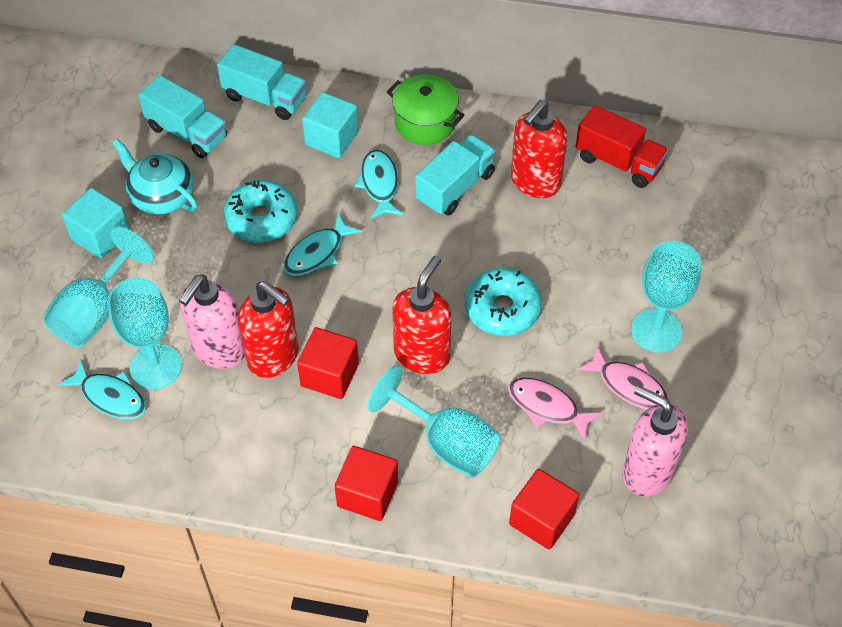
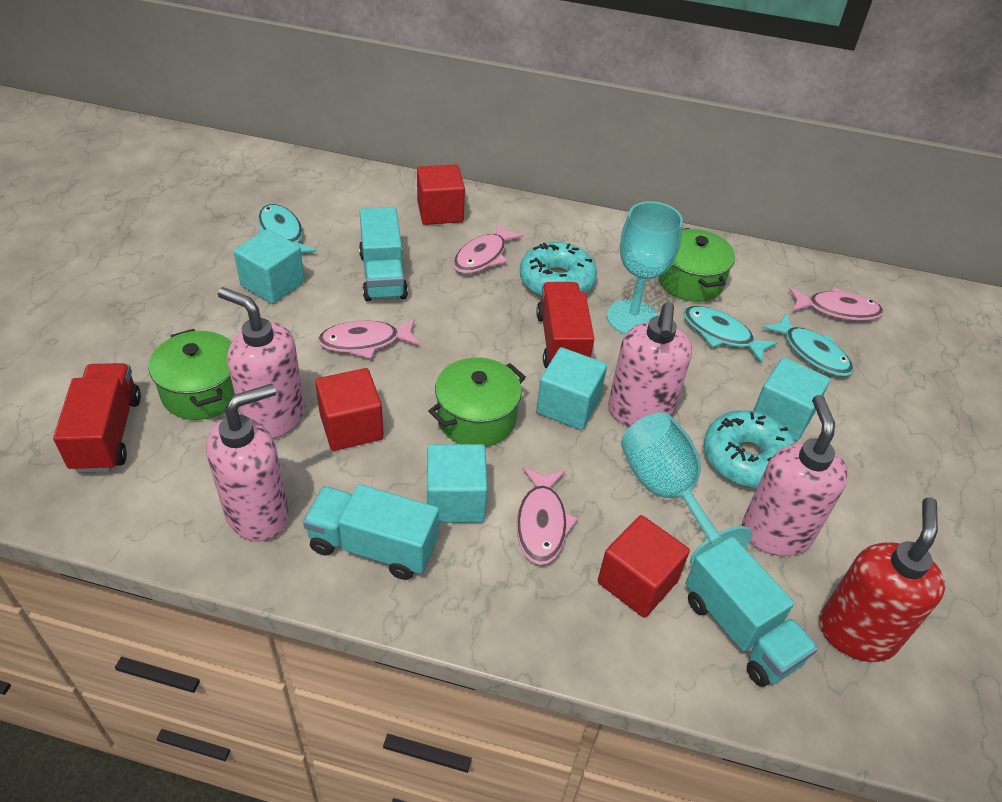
green pot: [387,75,464,145] = 1 -> [149,329,235,420] [428,357,526,447] [658,228,735,302] = 3
pink fish: [508,378,602,441] [577,345,669,410] = 2 -> [317,319,420,359] [453,223,523,274] [516,467,578,565] [789,287,884,321] = 4
pink soap dispenser: [179,275,245,369] [622,385,688,497] = 2 -> [206,384,289,542] [218,287,305,439] [608,302,692,427] [742,395,848,556] = 4
red soap dispenser: [238,281,299,378] [392,256,452,374] [511,100,567,198] = 3 -> [820,497,945,662] = 1
red truck: [575,105,669,188] = 1 -> [53,363,141,473] [536,282,594,368] = 2
turquoise cube: [62,188,129,259] [302,92,359,158] = 2 -> [234,229,305,304] [427,444,488,523] [536,347,607,430] [753,357,830,441] = 4
turquoise goblet: [42,227,154,347] [108,278,182,389] [367,365,501,478] [631,241,701,353] = 4 -> [607,201,683,334] [621,412,752,566] = 2
turquoise teapot: [112,139,198,215] = 1 -> none = 0

